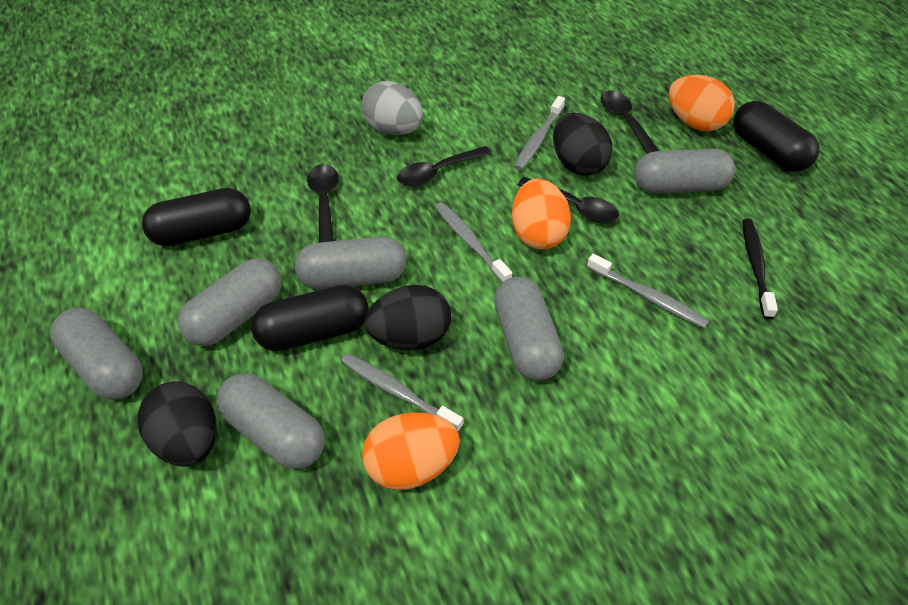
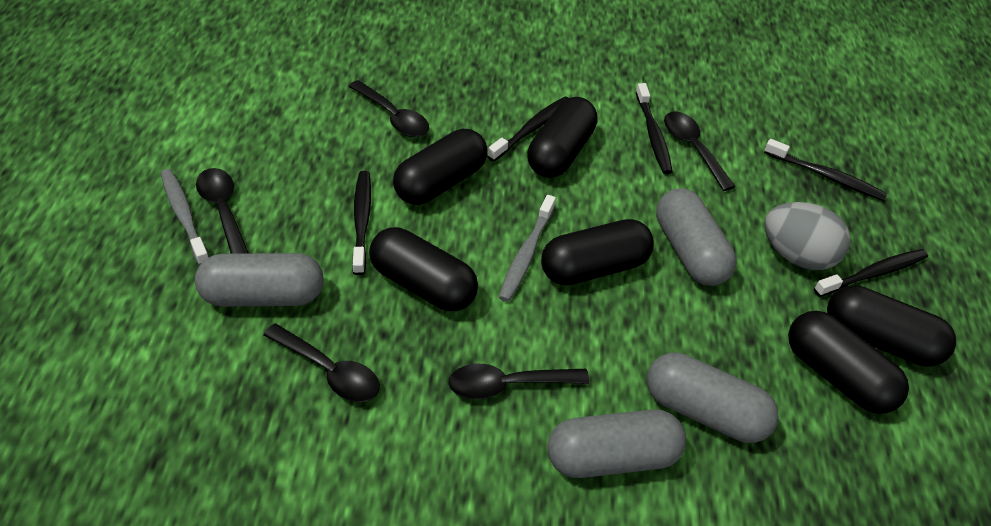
black capsule: [142,188,251,246] [251,285,369,351] [733,101,819,172] = 3 -> [369,227,478,311] [393,129,487,205] [527,97,597,178] [541,219,654,285] [788,311,909,414] [827,285,956,367] = 6
black egg: [137,381,216,467] [365,285,451,350] [553,113,613,176] = 3 -> none = 0
black spoon: [307,164,339,243] [397,146,492,187] [518,177,619,223] [600,91,659,153] = 4 -> [196,168,249,254] [264,323,380,402] [348,80,429,137] [449,364,590,399] [664,111,736,191] = 5
black toothbrush: [742,219,778,319] = 1 -> [352,171,371,275] [487,97,568,161] [636,83,673,174] [764,139,887,201] [814,249,928,297] = 5
grey capsule: [51,308,143,400] [178,258,282,346] [216,373,325,469] [295,237,406,289] [494,277,564,381] [634,149,735,194] = 6 -> [195,253,324,307] [547,409,686,478] [647,352,779,443] [656,188,736,286] = 4
grey toothbrush: [341,353,463,432] [435,202,512,283] [514,96,565,170] [587,254,709,328] = 4 -> [161,169,209,265] [499,195,556,302] = 2
orange egg: [362,412,460,490] [512,179,571,250] [669,75,735,131] = 3 -> none = 0

